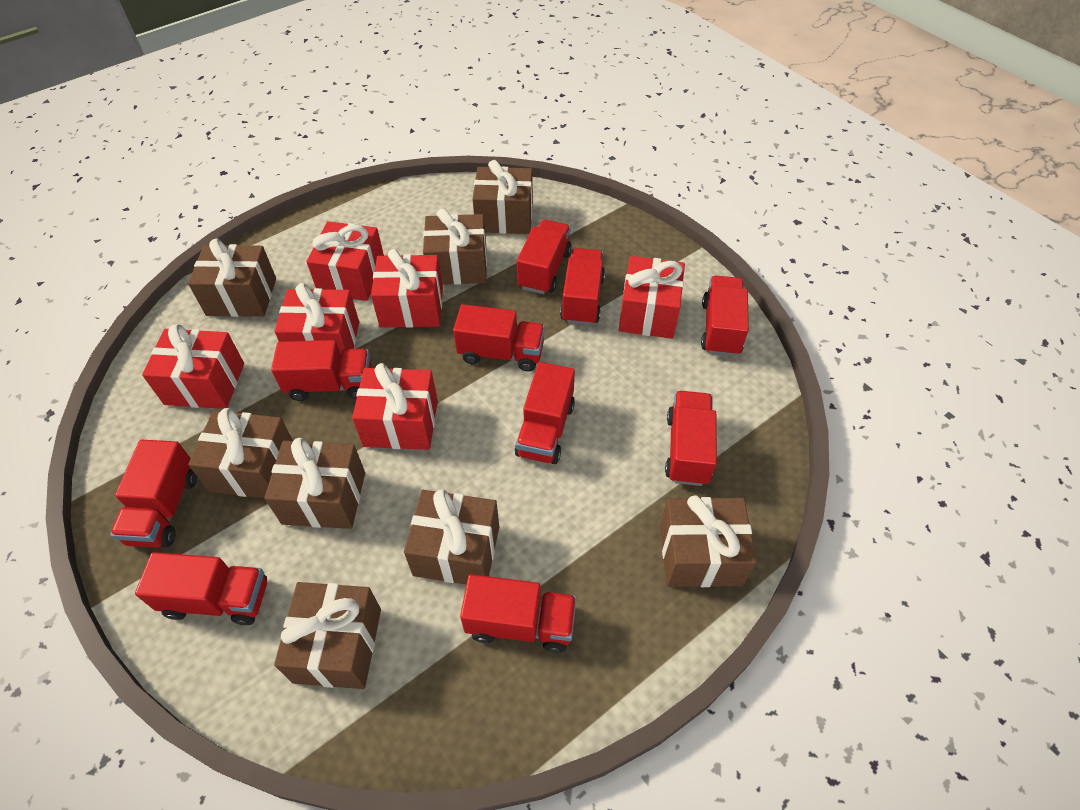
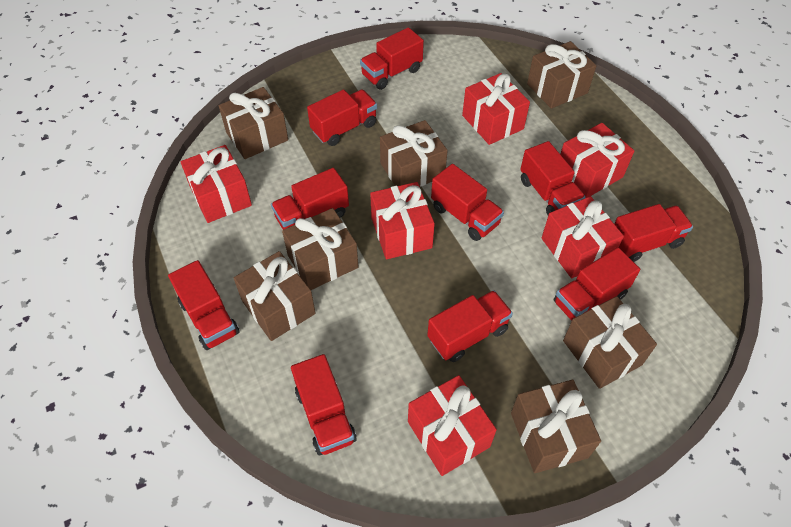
brown gift: [188,239,276,317] [188,408,293,498] [265,438,365,529] [274,582,381,689] [404,490,499,584] [423,208,487,285] [472,160,533,234] [660,496,756,587] = 8 -> [219,87,288,159] [234,251,315,341] [282,208,358,290] [380,120,448,187] [511,380,601,473] [527,41,597,109] [563,296,657,389] = 7

